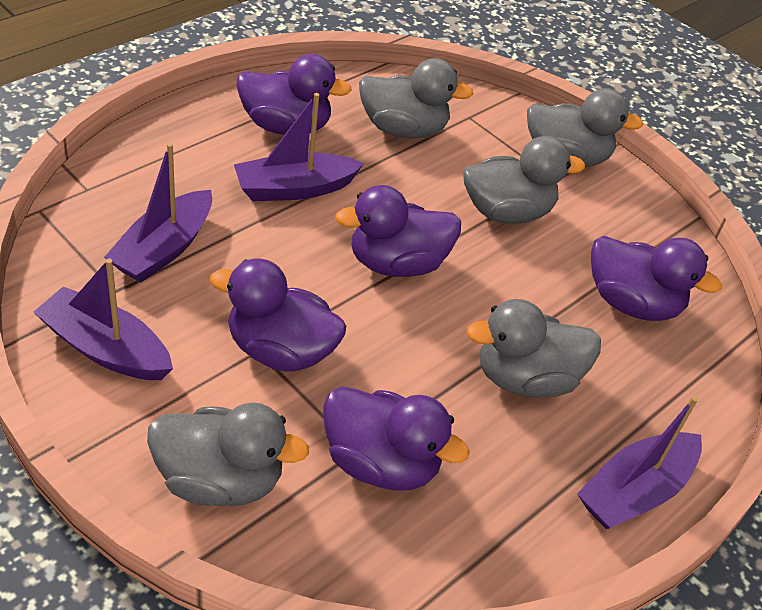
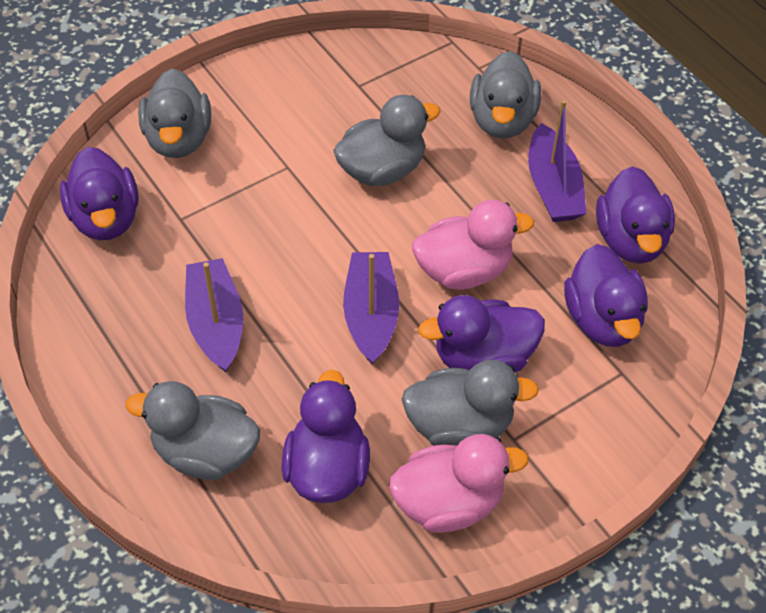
pink duck: none = 0 -> [389,434,529,533] [412,200,534,290] = 2
purple boat: [34,258,173,380] [104,143,212,282] [234,93,364,201] [577,396,702,529] = 4 -> [185,258,243,372] [343,252,399,365] [528,100,587,222] = 3

